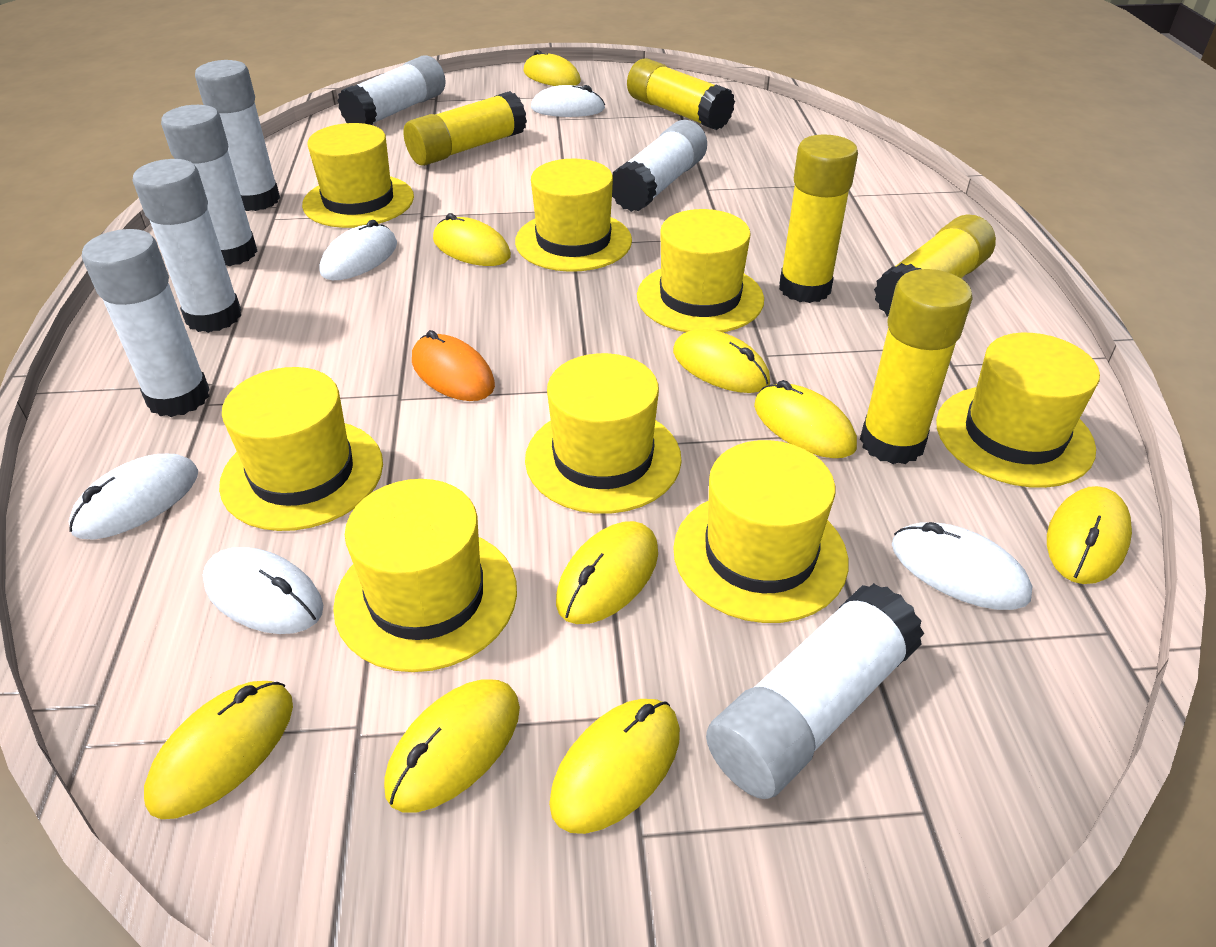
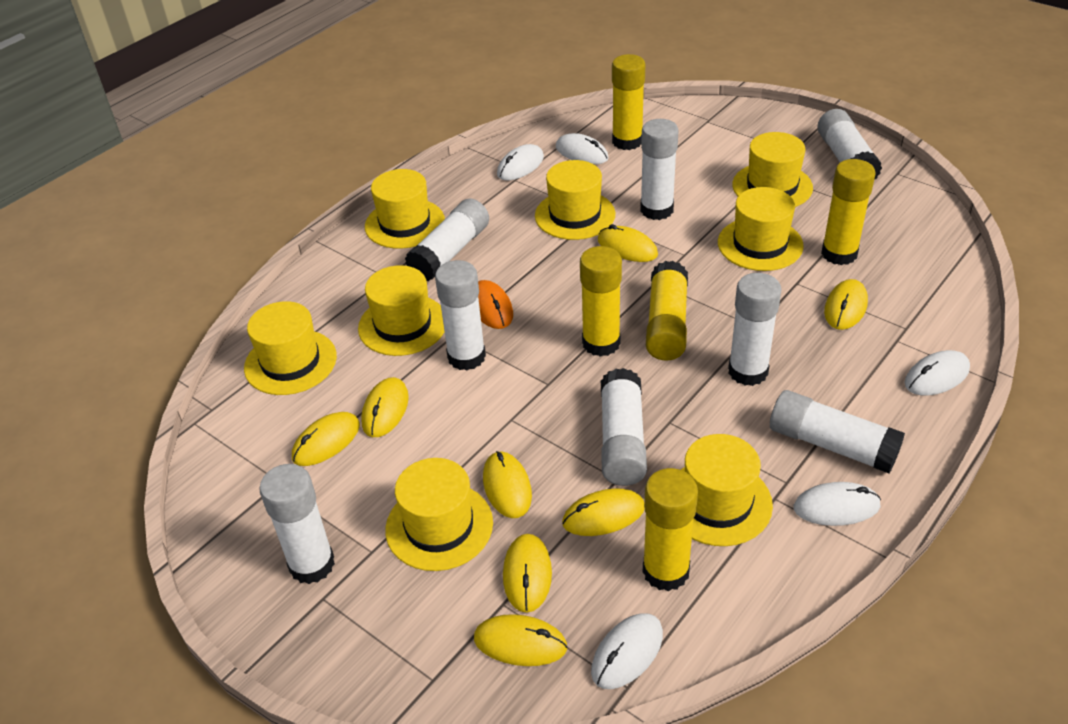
white glue stick: [82,229,210,417] [133,159,241,333] [161,105,257,266] [195,60,280,211] [337,55,446,125] [612,120,707,212] [706,583,924,799] = 7 -> [259,464,335,584] [405,198,489,281] [435,260,486,370] [601,368,647,486] [640,119,679,220] [728,273,781,386] [770,390,905,473] [817,109,882,180] = 8
yellow mouse: [144,681,293,819] [384,680,520,813] [433,213,511,266] [523,50,581,86] [549,699,680,834] [556,521,658,624] [673,329,770,393] [754,380,857,458] [1047,486,1132,584] = 9 -> [292,412,360,466] [361,377,409,437] [474,614,567,666] [483,451,532,518] [503,534,552,613] [562,488,645,536] [598,224,658,262] [824,279,868,330] = 8

